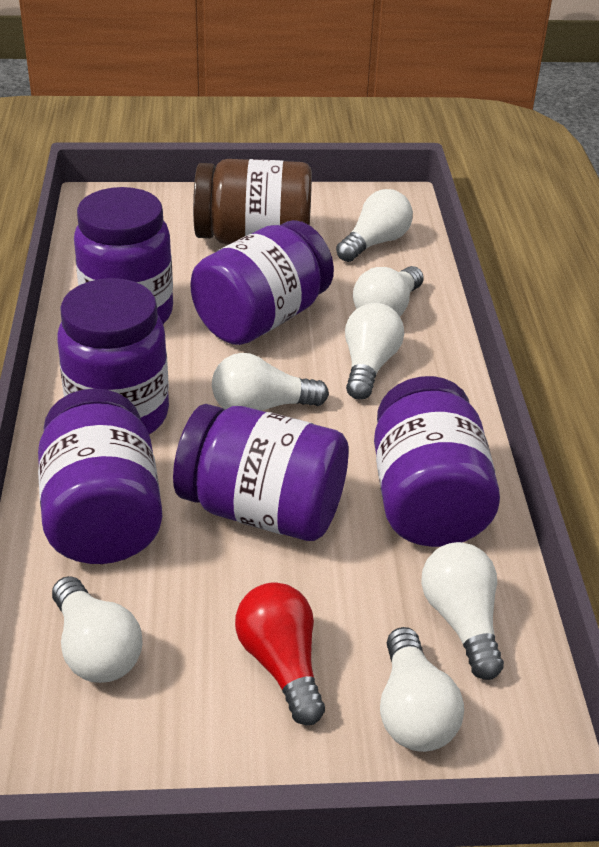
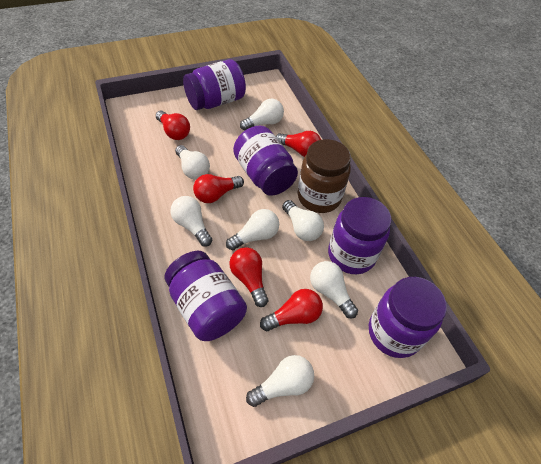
purple jar: [38,388,162,564] [57,278,169,434] [74,187,173,324] [173,404,349,541] [191,220,334,345] [374,376,500,547] = 6 -> [164,251,247,341] [183,59,246,110] [233,126,298,196] [328,197,392,274] [369,277,447,358] = 5
red light bulb: [235,582,325,725] = 1 -> [156,111,190,140] [193,174,244,203] [230,247,268,307] [260,289,323,331] [276,131,321,157] = 5

